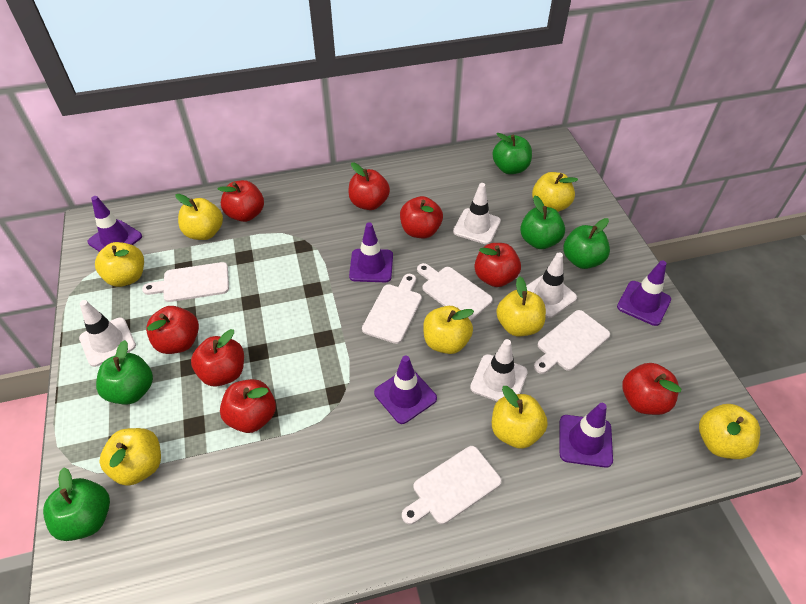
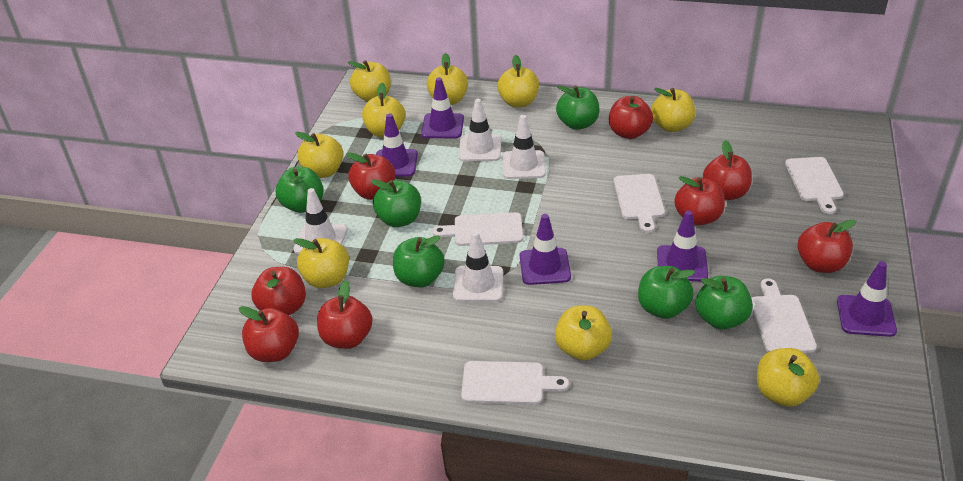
green apple: [43,468,110,541] [96,340,153,405] [492,133,532,174] [520,195,565,249] [563,218,610,269] = 5 -> [276,167,324,213] [371,179,421,227] [393,235,445,287] [556,86,600,130] [638,266,695,319] [696,276,753,330] = 6
yellow apple: [95,242,144,287] [99,428,161,486] [175,194,223,240] [423,306,474,354] [492,386,548,449] [496,276,546,336] [532,172,578,212] [699,404,760,459] = 8 -> [294,238,349,288] [295,132,343,178] [348,60,391,102] [362,83,405,137] [427,53,468,105] [497,55,539,108] [555,305,612,361] [651,88,695,132] [757,348,819,407] = 9

